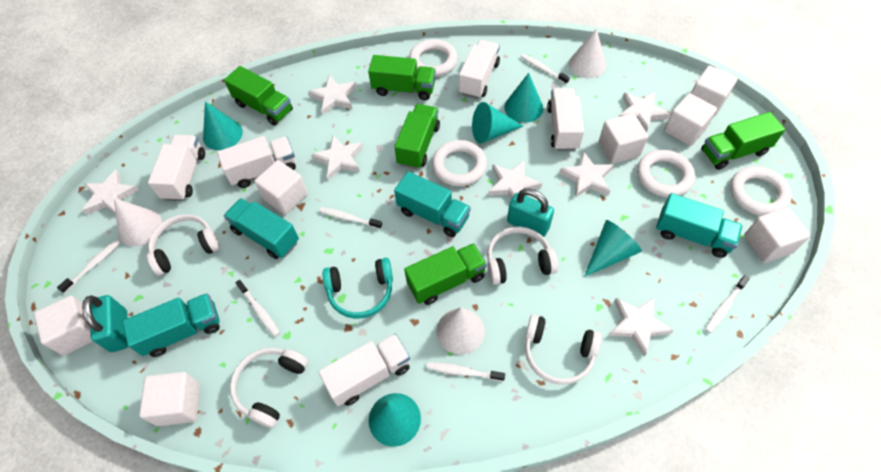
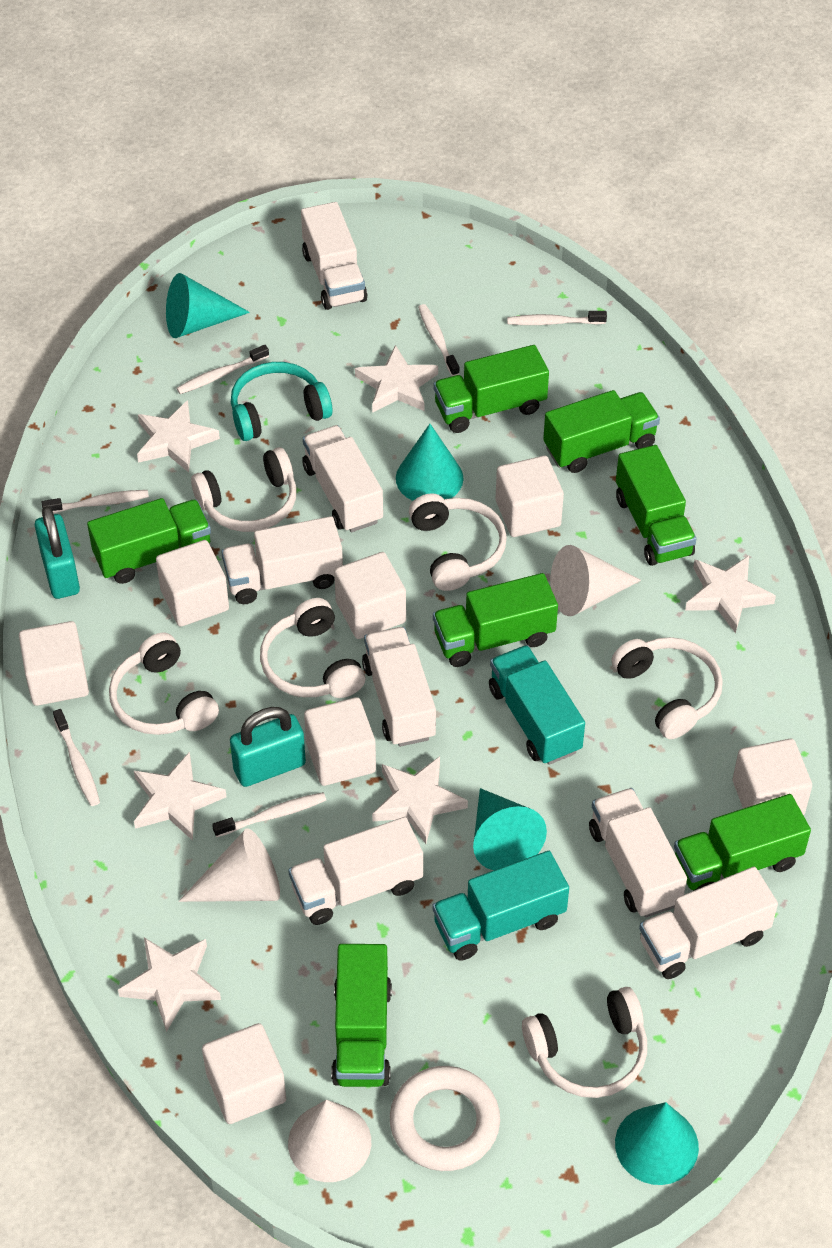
green truck: [224,66,293,126] [368,55,436,100] [394,104,440,169] [404,243,487,305] [701,112,785,170] = 5 -> [87,498,211,584] [331,944,392,1087] [433,345,549,433] [433,573,558,667] [543,390,660,473] [616,445,696,566] [674,794,811,891] = 7
turquoise cone: [203,101,243,150] [369,393,421,447] [472,102,523,144] [504,73,543,123] [584,220,642,277] = 5 -> [166,273,250,338] [396,424,464,501] [473,788,547,870] [615,1102,699,1185] = 4
turquoise truck: [123,293,220,357] [224,198,299,259] [394,171,471,237] [656,193,743,258] = 4 -> [432,851,569,961] [489,645,585,765] = 2
white headphones: [147,214,220,276] [230,348,308,428] [487,227,558,285] [525,314,602,385] = 4 -> [109,633,219,735] [191,447,297,532] [260,598,365,698] [409,493,507,591] [522,987,647,1098] [612,637,723,739] = 6
white ring: [409,39,458,77] [432,140,487,187] [637,150,695,198] [730,166,792,216] = 4 -> [390,1066,500,1171] = 1
white star: [82,169,139,215] [308,75,357,115] [311,135,363,180] [488,160,542,199] [559,151,614,198] [608,297,674,356] [618,92,670,132] = 7 -> [118,937,221,1032] [134,752,226,841] [137,400,220,473] [355,345,438,413] [372,756,468,844] [685,556,776,633] = 6
white truck: [148,135,205,201] [217,136,296,188] [319,333,410,406] [459,40,500,99] [547,88,584,151] = 5 -> [221,516,343,604] [288,817,423,925] [301,202,367,310] [302,425,383,532] [362,627,436,747] [589,788,687,917] [639,867,778,979] = 7

